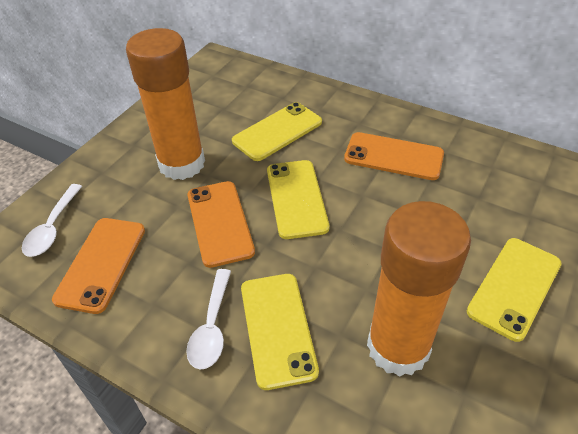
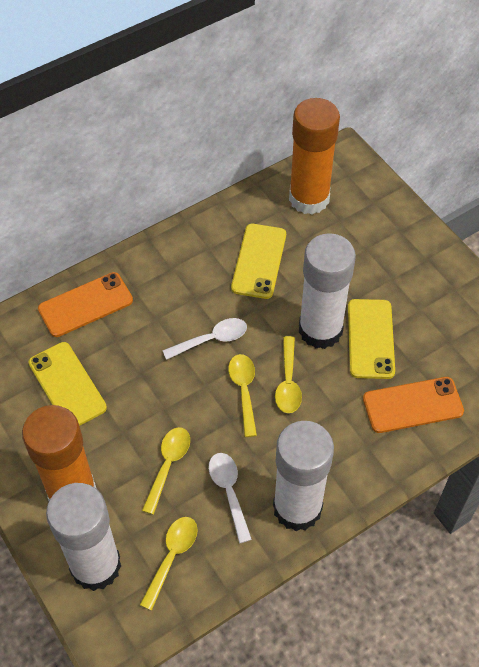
orange phone: [52,218,145,314] [187,181,255,268] [344,132,444,180] = 3 -> [38,272,133,337] [363,377,464,433] = 2
white glue stick: none = 0 -> [46,483,121,591] [273,421,334,531] [299,233,356,349] = 3
yellow phone: [232,102,322,161] [241,274,319,390] [267,160,329,239] [467,238,562,342] = 4 -> [28,342,107,426] [231,224,286,299] [348,299,395,379] = 3
yellow spoon: none = 0 -> [140,517,198,611] [142,427,190,515] [228,354,257,437] [275,336,302,413] = 4

